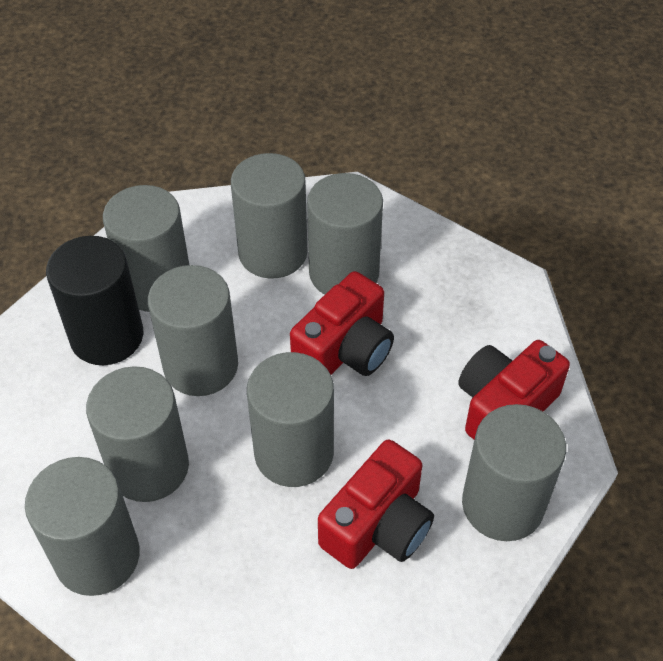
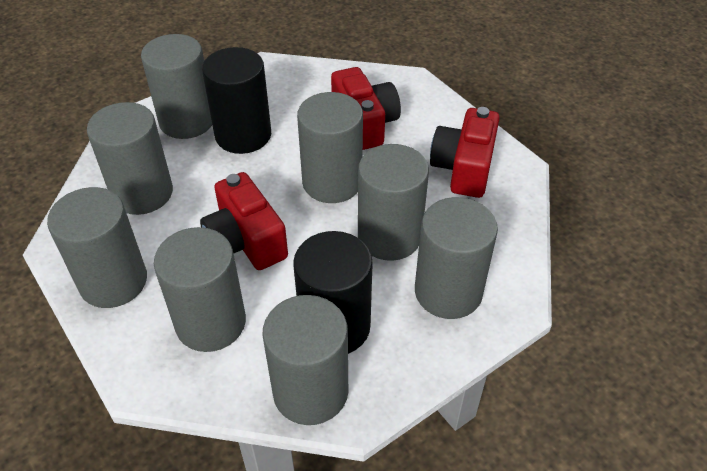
black cylinder: [46,236,143,365] = 1 -> [202,47,271,154] [293,231,373,354] = 2

